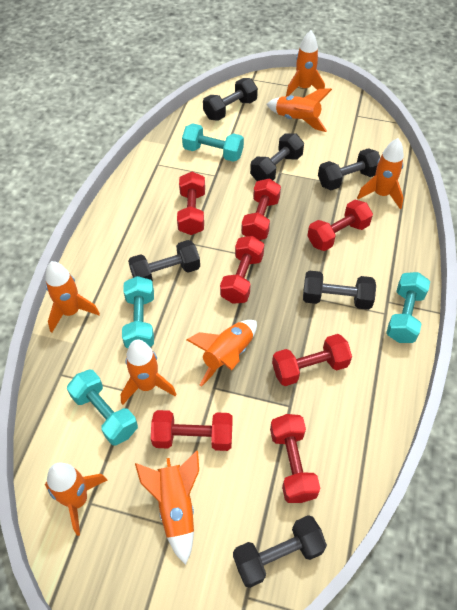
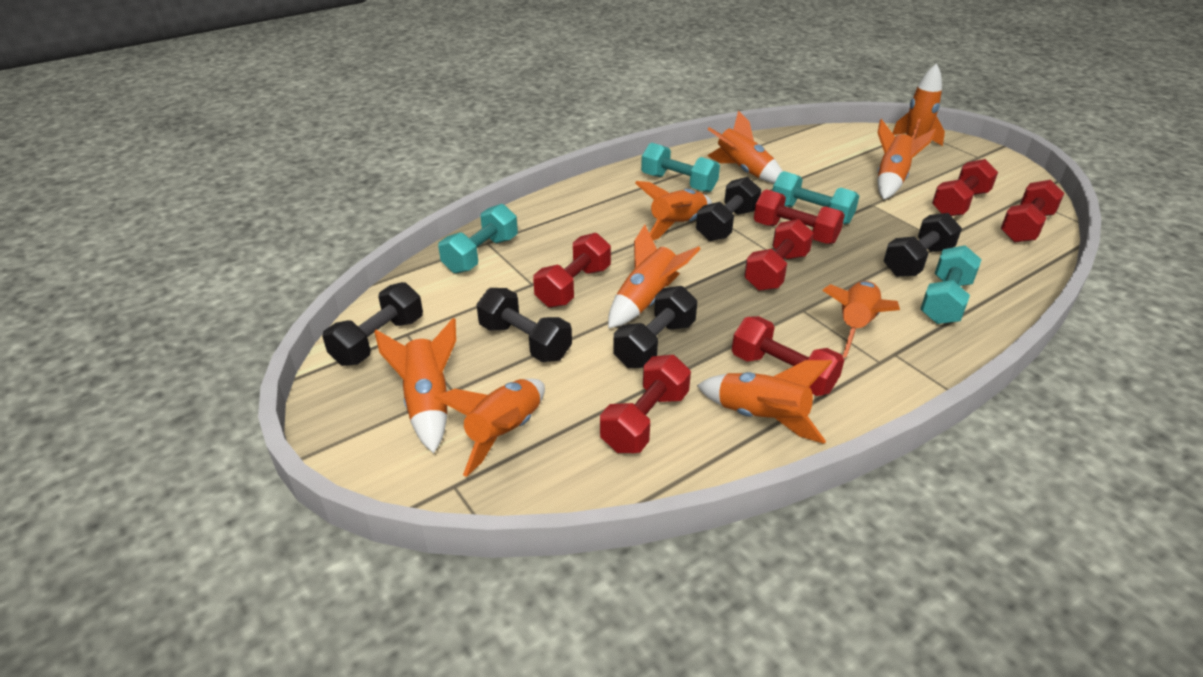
black dumbbell: [128,240,200,282] [203,78,258,121] [233,515,327,588] [250,133,304,181] [303,270,376,310] [318,148,380,190] = 6 -> [322,282,423,366] [476,288,572,362] [613,286,697,368] [696,177,761,241] [884,213,962,277] = 5
orange rocket: [45,261,100,333] [45,463,107,536] [120,339,176,405] [135,451,199,565] [186,320,257,387] [267,88,332,132] [286,30,325,96] [357,138,404,209] = 8 -> [374,318,456,453] [434,379,545,477] [608,225,701,328] [635,181,712,240] [697,360,832,444] [707,111,783,183] [822,281,900,358] [877,119,937,199] [892,63,945,146] = 9

